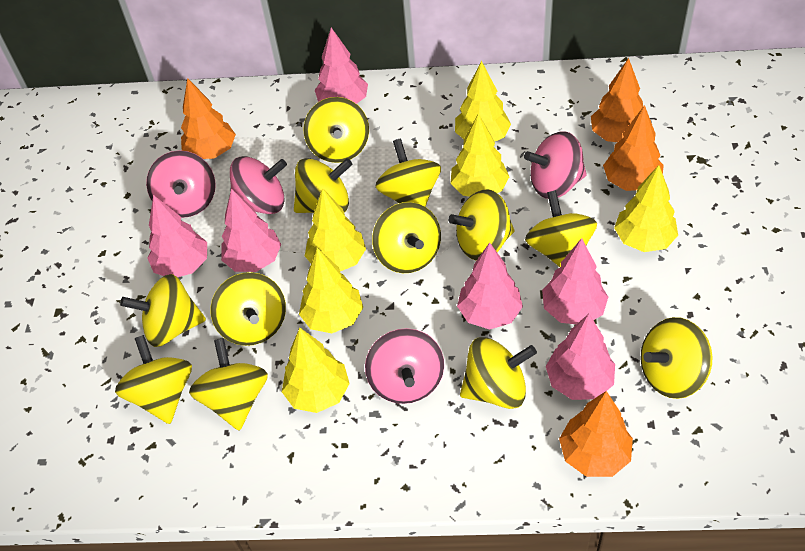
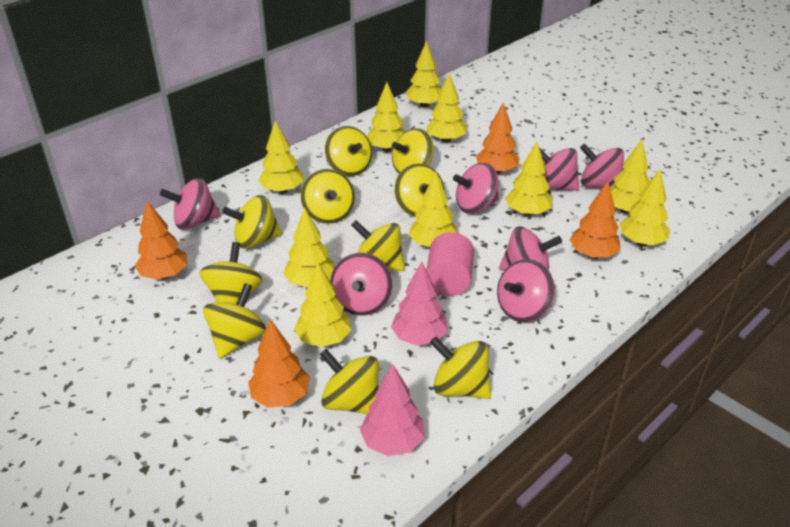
pink cylinder: none = 0 -> [426,232,474,296] = 1
pink spinning top: [146,150,216,218] [230,156,287,214] [365,328,444,404] [524,131,587,199] = 4 -> [160,178,221,230] [330,253,392,316] [453,163,499,214] [497,259,555,322] [499,227,562,271] [540,148,579,191] [580,143,624,188] = 7
pink tree: [148,195,207,277] [221,189,281,272] [315,28,368,104] [457,243,523,330] [542,238,608,324] [546,314,615,400] = 6 -> [360,364,425,456] [391,261,448,346] = 2
yellow spinning top: [115,335,192,424] [120,274,206,347] [189,338,268,431] [210,272,286,346] [294,158,352,213] [303,97,369,163] [372,202,441,273] [375,138,441,207] [448,189,514,260] [460,337,537,409] [525,190,597,267] [641,317,713,399] = 12 -> [200,242,263,304] [203,283,266,358] [222,195,282,249] [300,169,355,224] [320,349,379,414] [325,126,372,176] [351,220,405,271] [392,128,434,174] [394,163,444,217] [430,337,491,399] = 10
yellow tree: [282,328,350,413] [299,248,363,333] [305,188,366,271] [451,113,509,197] [455,61,511,142] [614,165,678,252] = 6 -> [258,121,304,194] [283,207,335,287] [294,263,351,347] [367,82,405,152] [406,41,441,108] [409,172,458,248] [426,73,467,143] [506,142,553,216] [610,140,650,214] [620,170,670,246] = 10

